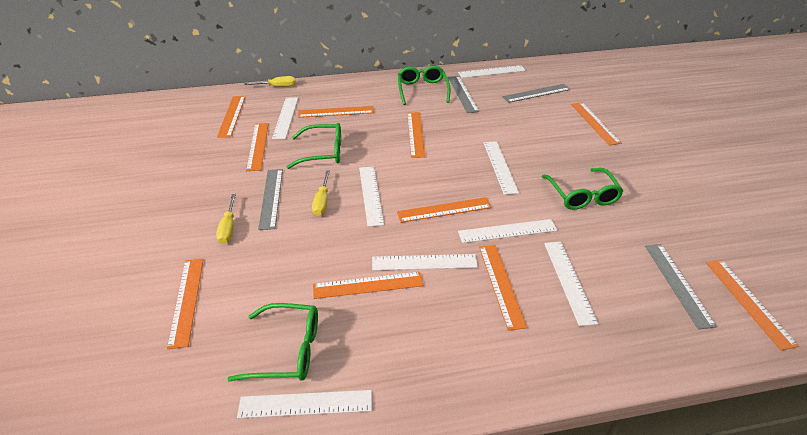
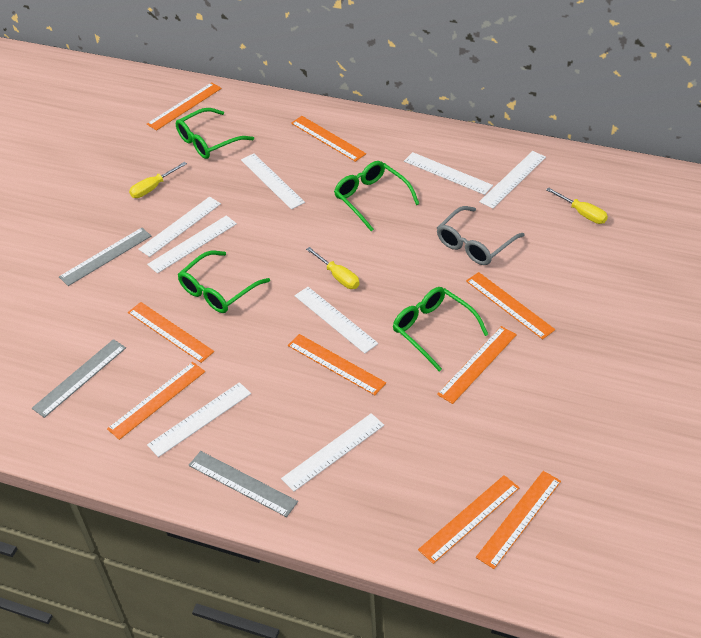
grey glasses: none = 0 -> [437,206,525,265] = 1
grey ruler: [258,169,283,230] [448,76,479,113] [502,84,571,103] [645,244,717,330] = 4 -> [32,339,126,418] [59,228,151,286] [189,451,298,517] = 3
orange ruler: [167,259,204,349] [217,96,245,138] [246,123,269,171] [298,106,374,118] [313,272,423,299] [397,197,492,223] [407,112,425,158] [479,245,527,331] [571,102,622,146] [706,259,799,351] = 10 -> [107,362,205,440] [128,302,214,363] [147,82,222,131] [288,334,386,395] [291,116,366,162] [418,475,520,564] [437,326,517,404] [466,272,555,339] [476,471,561,569] = 9

